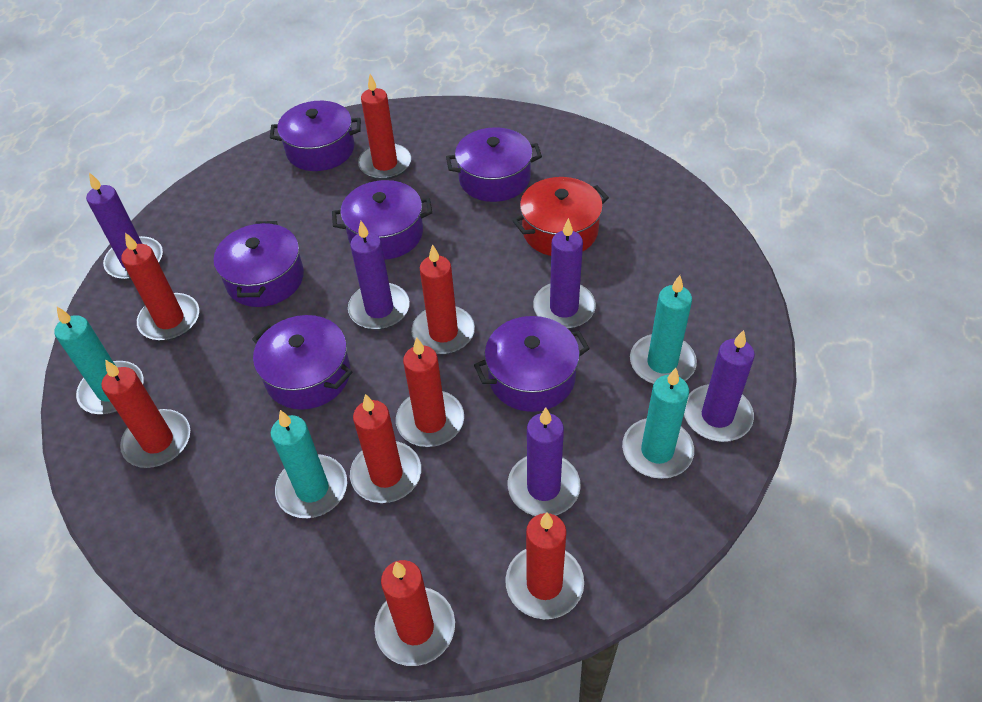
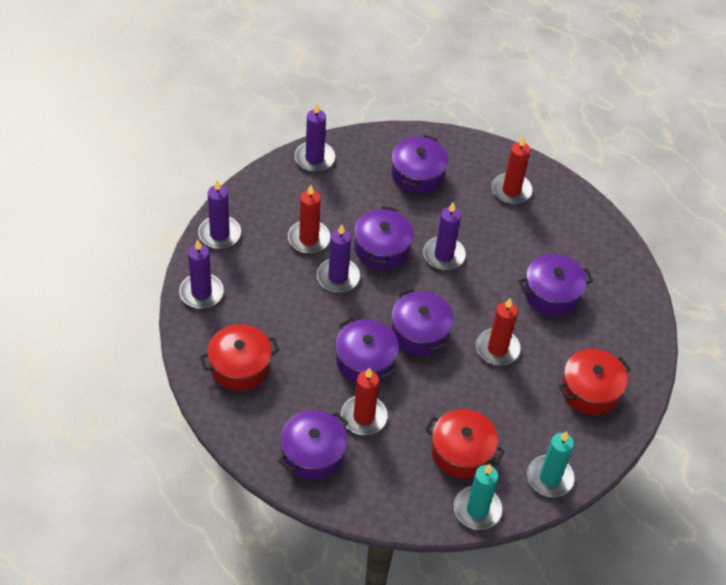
red candle: [101,360,190,468] [121,232,199,341] [350,394,421,503] [358,74,411,180] [374,560,455,666] [396,337,464,447] [411,244,475,354] [505,513,584,619] = 8 -> [288,185,330,253] [341,368,387,435] [476,298,521,365] [492,136,532,204] = 4
red pot: [512,177,609,256] = 1 -> [200,324,279,391] [425,409,505,478] [559,349,631,415] = 3
turquoise candle: [55,307,143,414] [271,410,347,518] [622,368,694,479] [630,275,697,384] = 4 -> [454,464,502,530] [527,431,575,497] = 2

